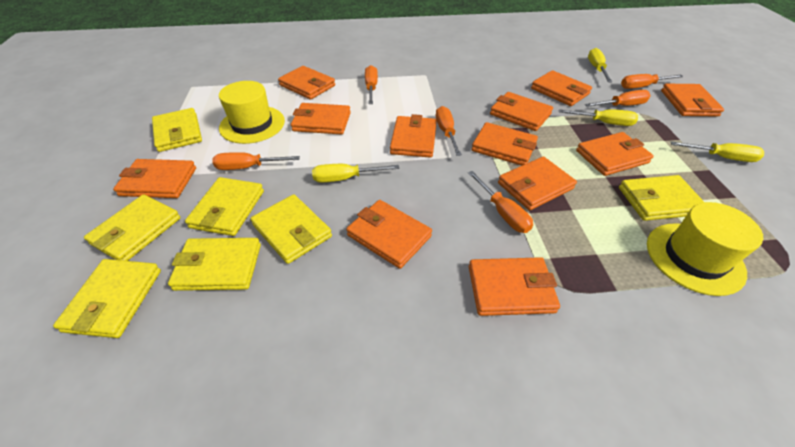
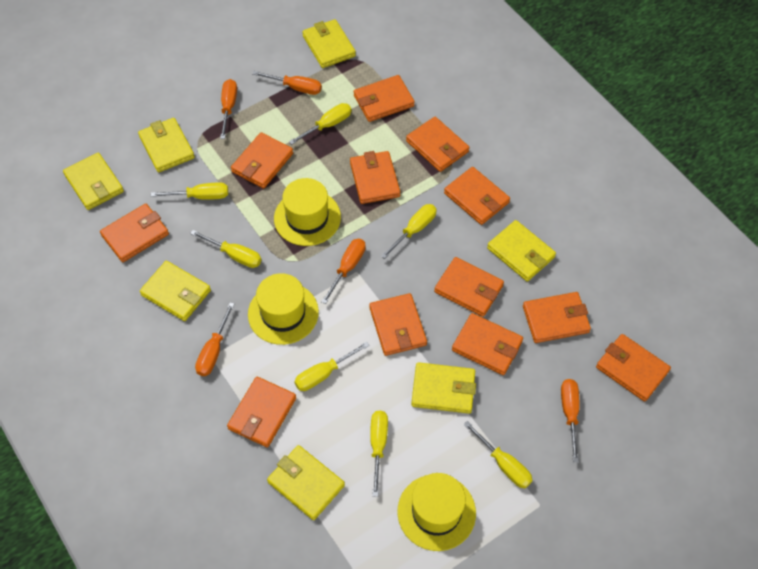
orange screwdriver: [212,152,300,170] [365,65,378,104] [436,106,462,156] [468,171,533,233] [585,90,651,107] [621,74,683,89] = 6 -> [195,302,235,376] [220,79,237,139] [252,71,322,95] [321,239,366,304] [561,379,580,463] = 5
yellow hat: [219,81,285,144] [647,202,763,296] = 2 -> [248,273,319,345] [274,178,341,246] [397,473,476,551] = 3
yellow screwdriver: [312,164,399,183] [559,109,638,126] [588,48,612,82] [671,141,764,162] = 4 -> [151,183,228,200] [190,230,261,268] [289,103,352,145] [294,342,370,391] [370,410,388,497] [381,204,437,259] [463,421,533,488] = 7

